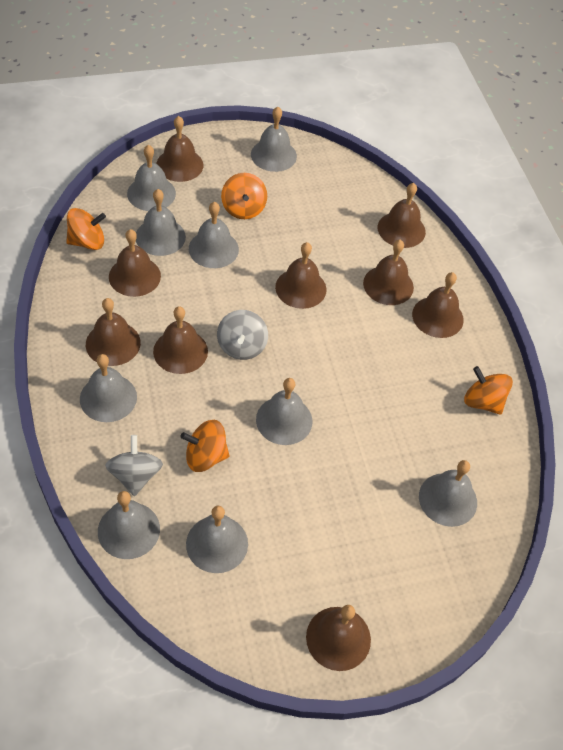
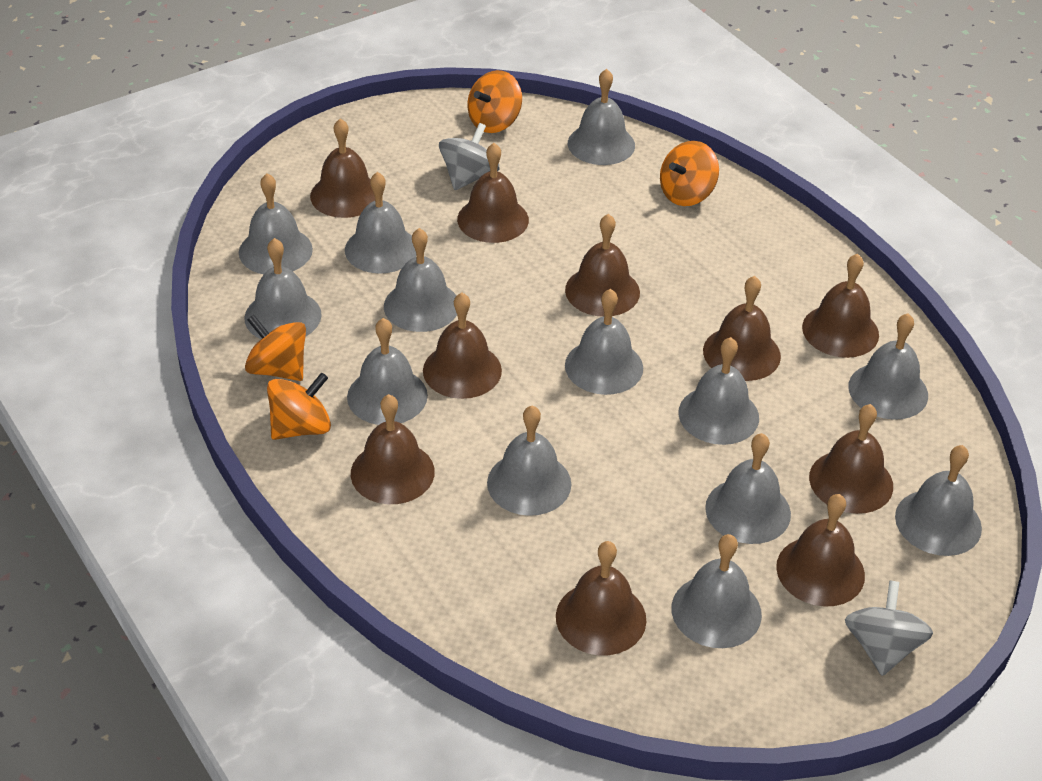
brown bell: [86,298,141,366] [109,229,161,297] [153,306,208,374] [156,116,204,182] [275,242,326,309] [306,605,371,671] [363,240,414,305] [378,183,426,248] [412,272,464,338] = 9 -> [310,118,375,218] [351,394,435,504] [423,293,502,399] [457,143,529,243] [556,541,646,655] [565,214,640,317] [703,276,781,381] [776,494,865,607] [802,254,879,358] [809,404,893,514] = 10
grey bell: [80,354,137,422] [98,491,160,559] [127,145,176,211] [136,189,186,256] [186,506,248,573] [189,202,239,268] [251,107,297,172] [256,378,313,445] [419,460,477,527] = 9 -> [239,173,313,274] [244,238,322,339] [345,172,416,274] [347,318,428,425] [384,228,457,332] [487,405,571,516] [565,289,643,395] [568,69,635,165] [671,534,762,648] [679,337,759,445] [705,433,791,544] [848,313,928,420] [895,445,982,556] = 13

